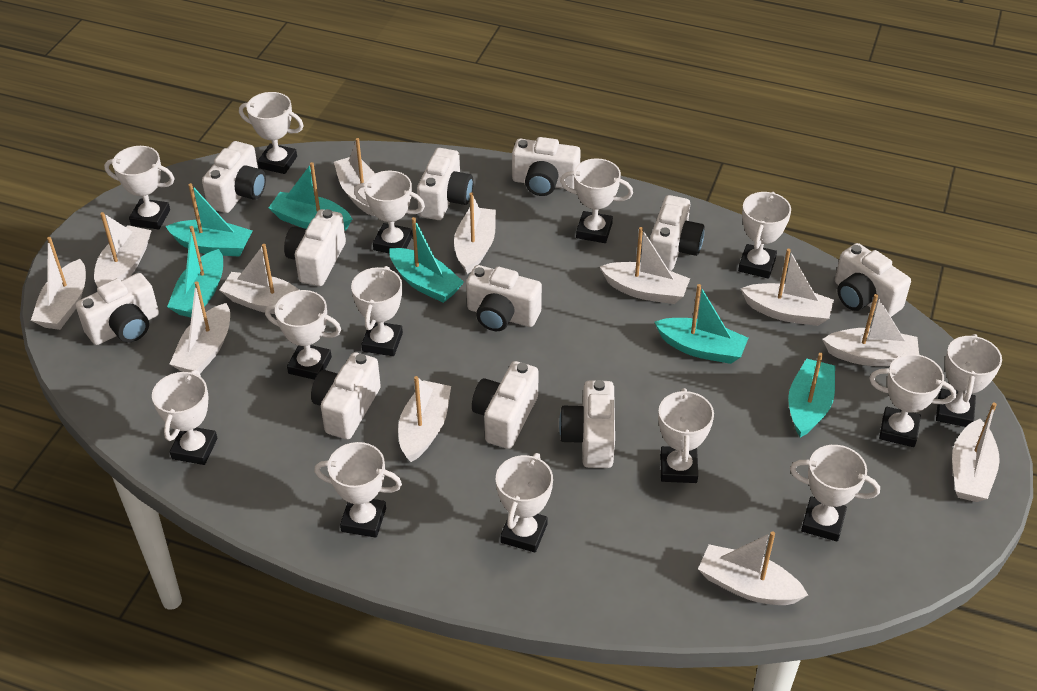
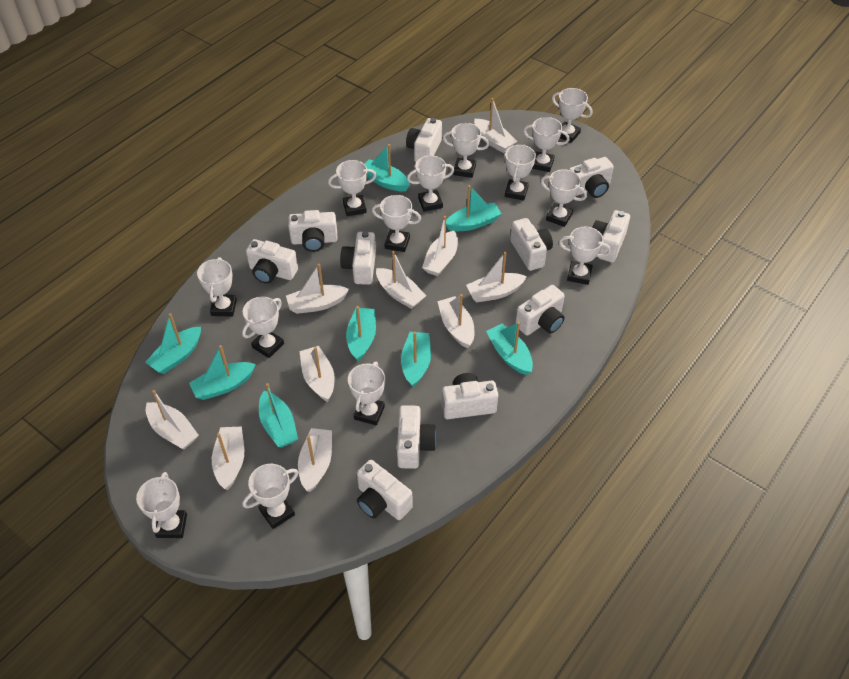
turquoise boat: [166,183,253,257] [167,226,223,317] [269,162,352,231] [389,217,464,303] [655,284,748,364] [788,353,835,438] = 6 -> [145,313,201,374] [189,345,256,400] [259,383,298,448] [346,306,376,361] [365,144,410,192] [401,332,431,387] [446,185,502,231] [486,322,533,375] = 8
white boat: [31,237,86,330] [94,212,152,287] [170,281,230,373] [219,244,299,314] [334,138,375,216] [398,376,451,462] [454,193,496,274] [600,227,690,304] [698,531,808,605] [741,249,834,326] [823,294,919,366] [952,402,1000,502] = 12 -> [146,390,199,449] [212,427,244,490] [286,264,349,314] [298,428,332,492] [299,346,335,402] [376,251,426,309] [422,216,458,276] [437,294,474,349] [466,252,527,303] [474,98,517,153] = 10

